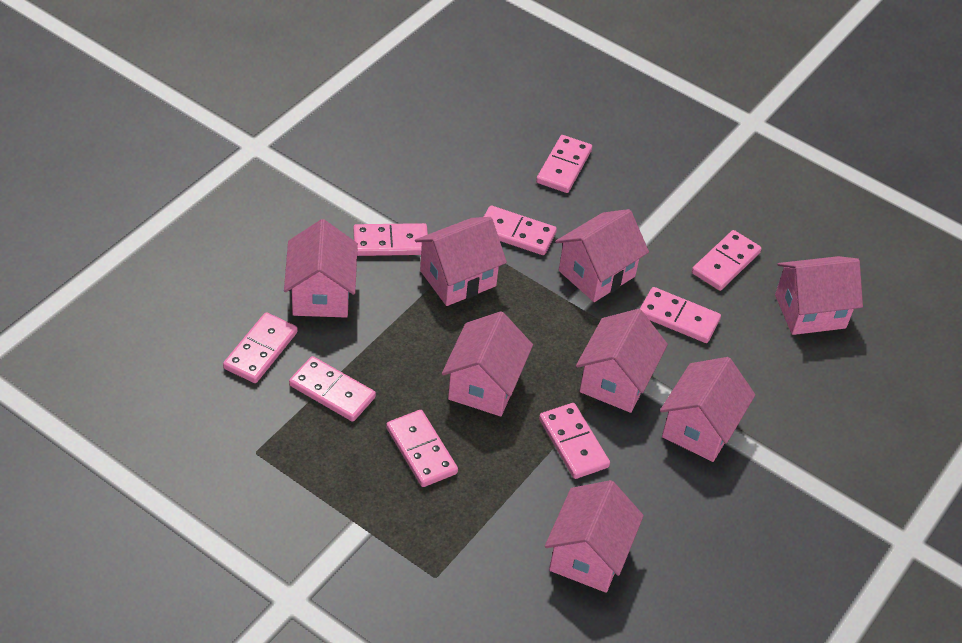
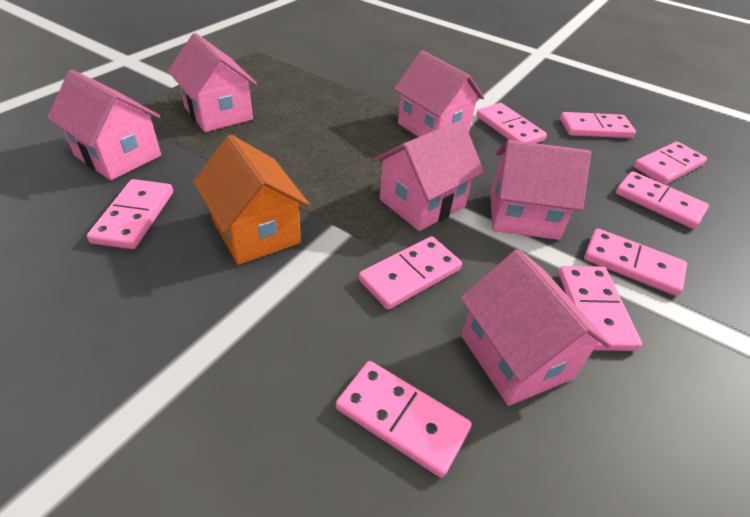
orange house: none = 0 -> [193,135,310,265] = 1
pink house: [284,219,358,318] [415,217,507,306] [442,311,533,416] [545,480,644,593] [555,209,649,302] [576,309,668,413] [660,357,755,462] [775,256,863,335] = 8 -> [47,70,161,180] [168,33,257,132] [374,120,484,231] [394,50,484,137] [461,249,611,406] [490,140,591,240] = 6

